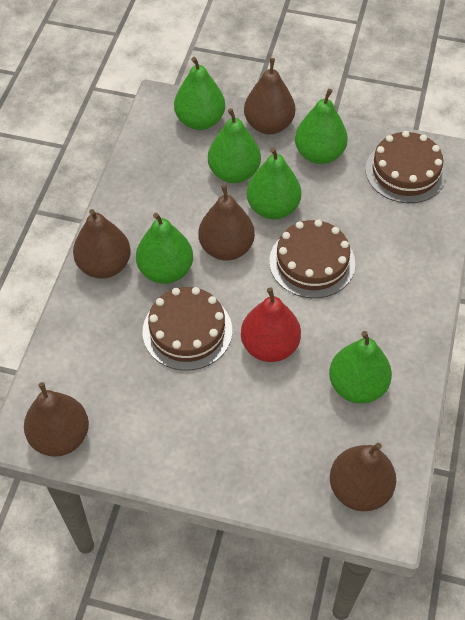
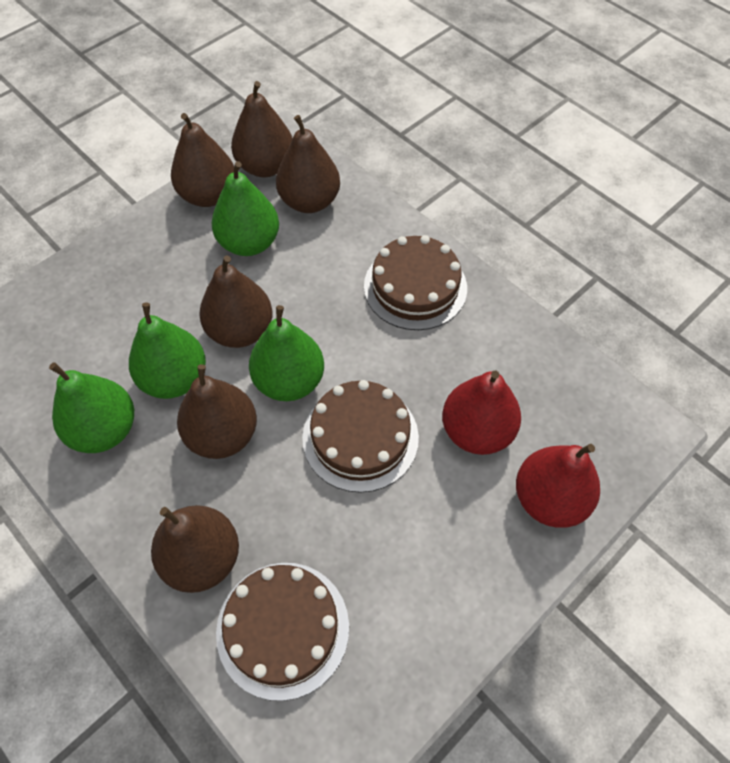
brown pear: [24,382,89,457] [73,209,131,279] [198,185,255,261] [244,58,295,134] [330,443,396,511] = 5 -> [151,505,239,593] [171,113,234,207] [177,364,257,459] [199,255,273,348] [231,81,293,177] [276,115,340,213] = 6
green pear: [136,213,193,284] [174,57,225,130] [208,108,261,183] [247,147,301,219] [295,89,348,164] [329,331,392,404] = 6 -> [49,362,134,453] [129,303,206,399] [211,161,279,256] [249,305,324,401] = 4
red pear: [241,288,301,362] = 1 -> [442,371,521,455] [516,444,600,528] = 2

